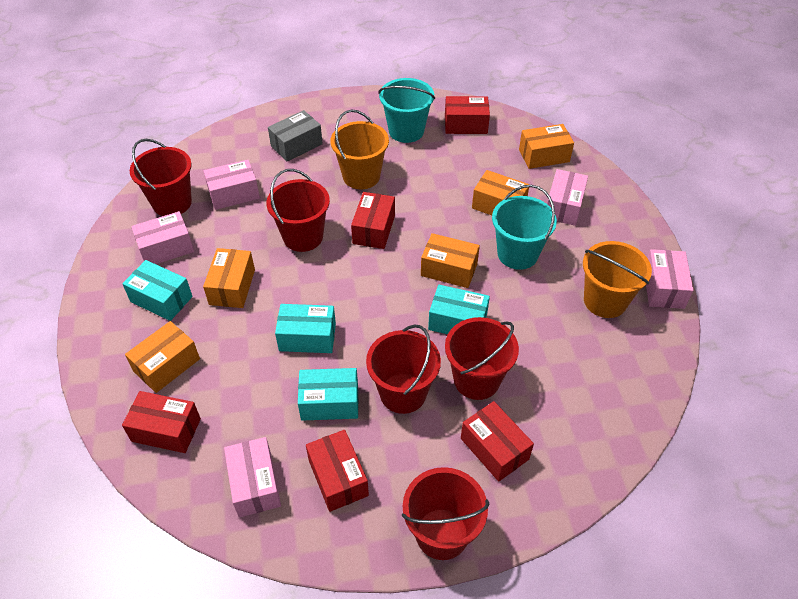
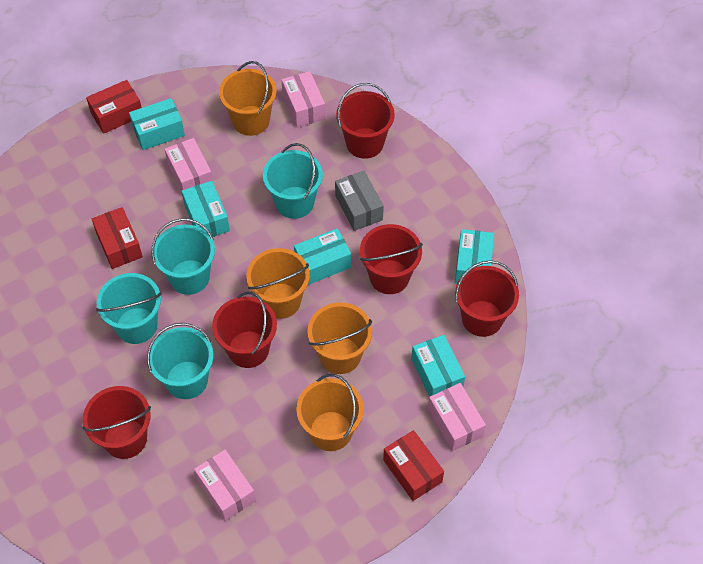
orange box: [125,321,200,393] [203,248,255,308] [421,233,480,288] [472,170,530,215] [519,124,574,169] = 5 -> none = 0
orange bucket: [330,109,389,189] [583,241,652,318] = 2 -> [219,61,277,136] [246,248,310,319] [296,374,364,451] [307,303,372,374] = 4
pink box: [131,211,194,264] [203,160,260,210] [224,437,281,518] [547,169,588,226] [646,249,694,309] = 5 -> [165,138,213,192] [194,450,256,521] [281,71,325,127] [428,383,486,451] = 4
red box: [122,391,201,453] [306,430,369,512] [351,192,395,249] [445,96,490,134] [461,401,534,482] = 5 -> [86,80,142,134] [92,207,143,269] [383,430,444,501] = 3
turquoise box: [122,260,193,321] [275,304,336,353] [298,368,358,421] [428,285,490,334] = 4 -> [129,98,185,150] [182,181,230,237] [294,228,351,285] [411,335,465,397] [455,229,494,284] = 5
turquoise bucket: [379,78,435,143] [492,185,557,270] = 2 -> [96,273,162,344] [147,323,213,399] [152,218,215,295] [263,143,323,219] = 4

